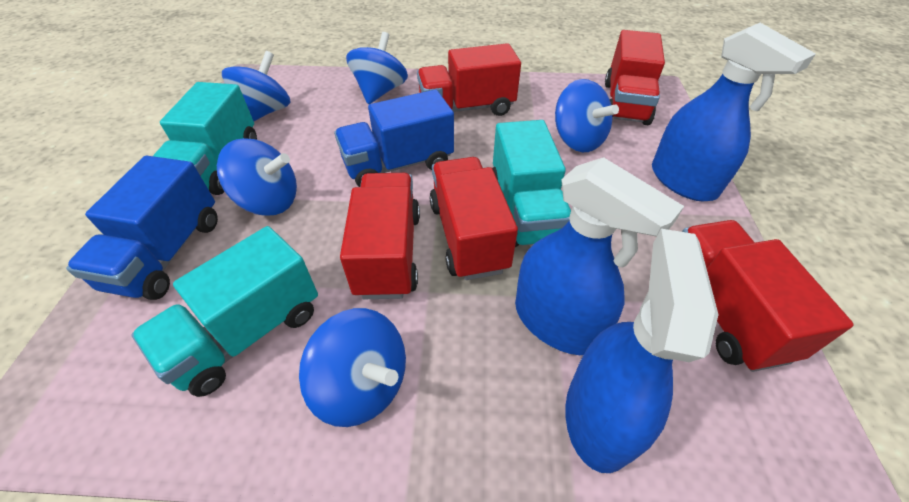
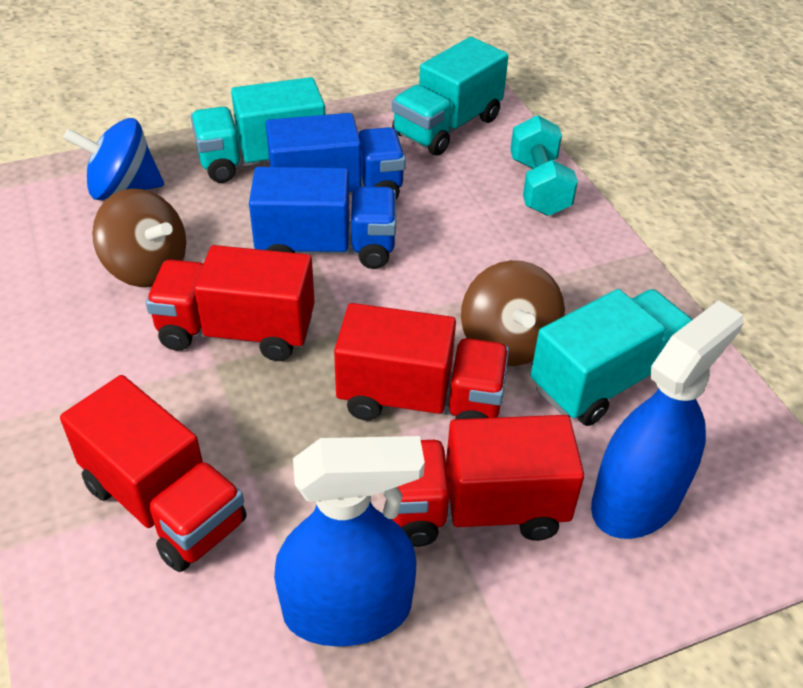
blue spinning top: [217,138,297,216] [222,51,291,121] [299,308,406,427] [346,32,408,104] [555,79,619,152] = 5 -> [63,118,164,200] = 1
blue spray bottle: [515,157,684,355] [565,229,719,473] [652,23,816,202] = 3 -> [274,436,425,647] [591,300,744,539] = 2
brown spinning top: none = 0 -> [92,188,186,287] [461,260,565,366] = 2
red truck: [340,173,420,299] [417,43,521,116] [429,157,518,280] [605,30,665,125] [682,220,854,372] = 5 -> [60,375,247,572] [146,245,315,361] [334,303,509,420] [392,415,584,547] = 4
turquoise dumbbell: none = 0 -> [510,115,578,216] = 1

